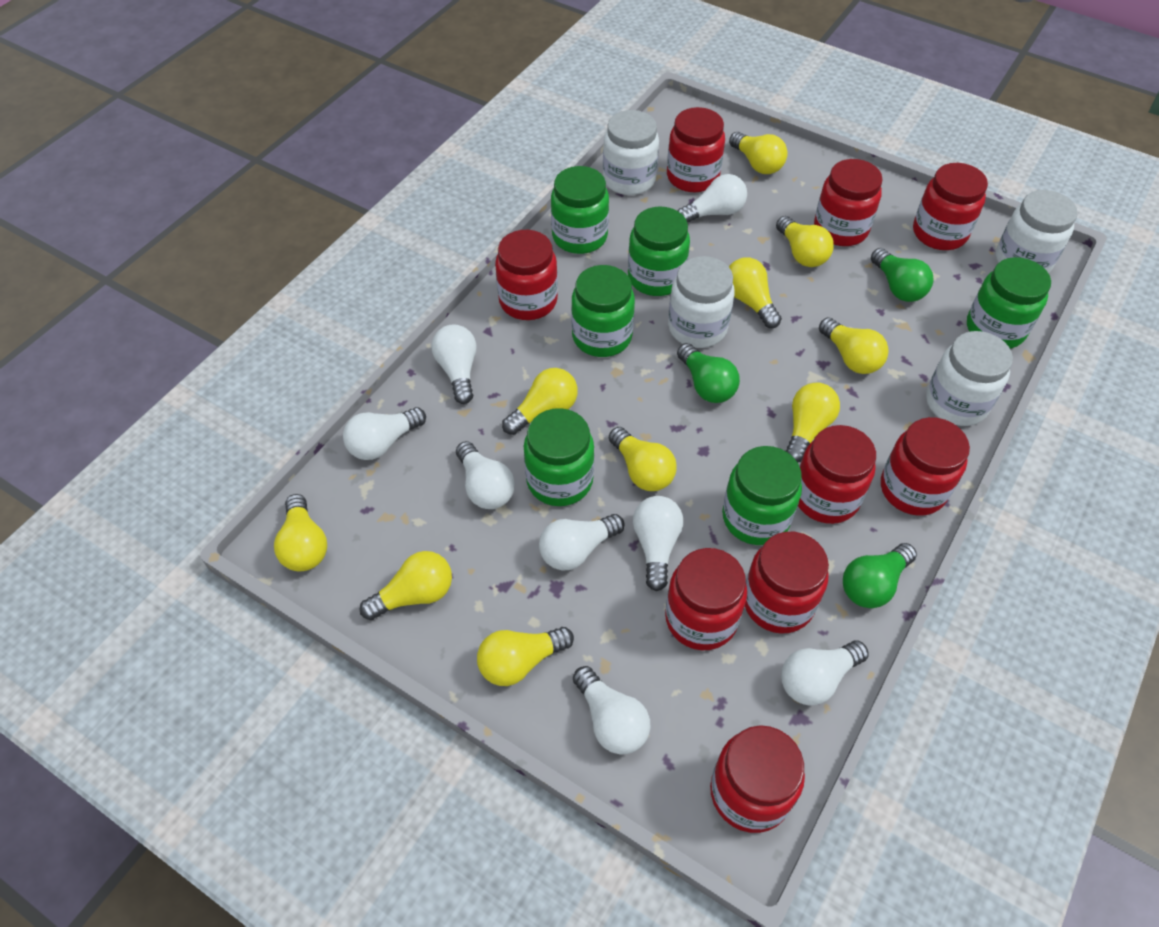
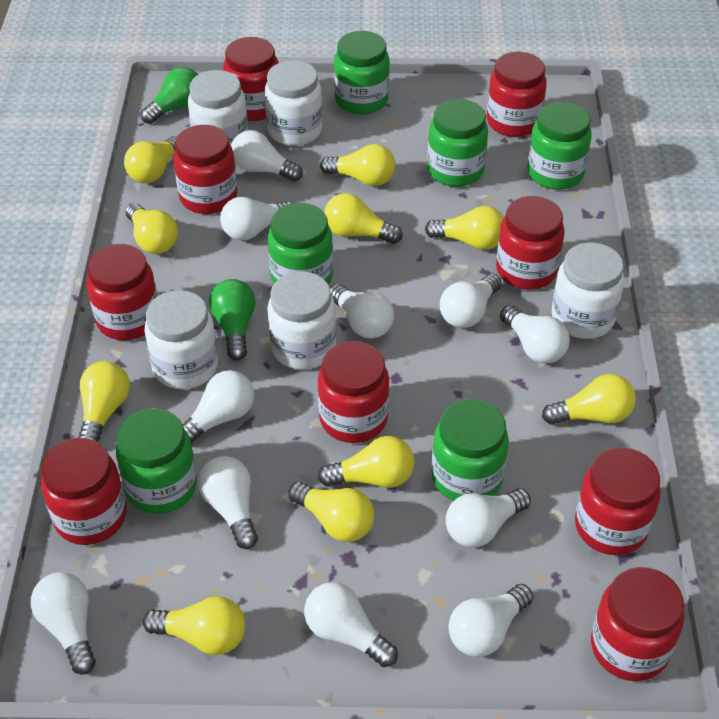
green light bulb: [677,343,740,403] [843,543,917,608] [871,248,934,302] = 3 -> [141,67,198,124] [209,279,256,360] = 2
white jar: [603,110,659,195] [668,256,735,348] [926,331,1013,426] [996,190,1078,273] = 4 -> [144,290,218,389] [188,70,248,146] [264,60,323,146] [267,272,336,370] [552,243,624,339] = 5
white light bulb: [343,407,426,460] [431,324,477,404] [456,441,515,509] [539,514,624,570] [573,666,650,755] [633,496,683,591] [678,174,747,223] [781,641,869,706] = 8 -> [31,572,96,675] [183,370,254,444] [198,456,258,549] [220,197,293,241] [231,130,303,182] [304,582,398,667] [330,284,394,338] [440,274,502,328] [446,488,531,547] [448,584,533,657] [500,305,570,364] = 11

